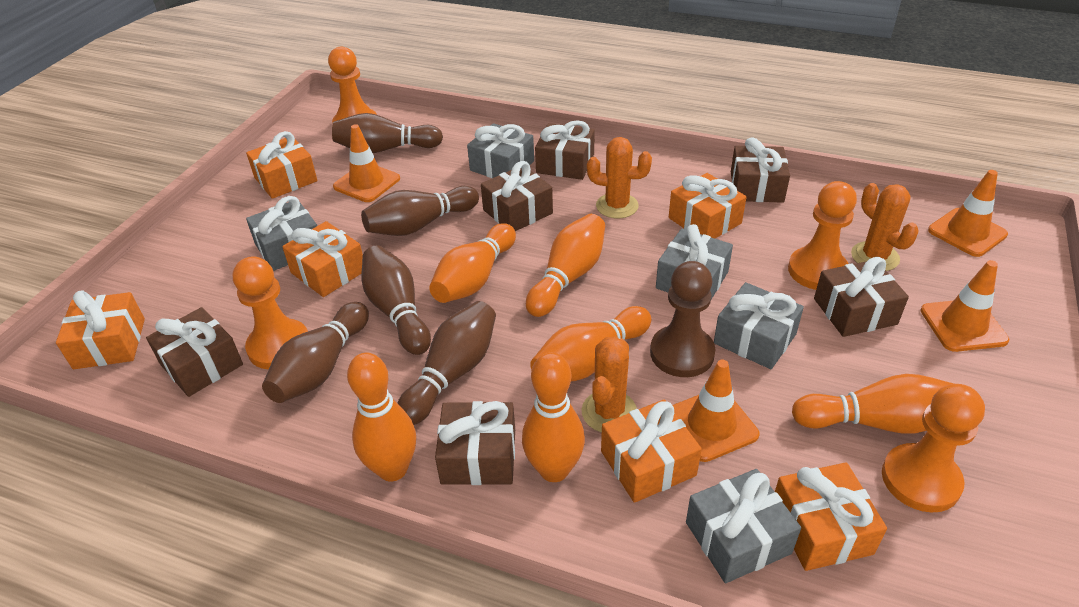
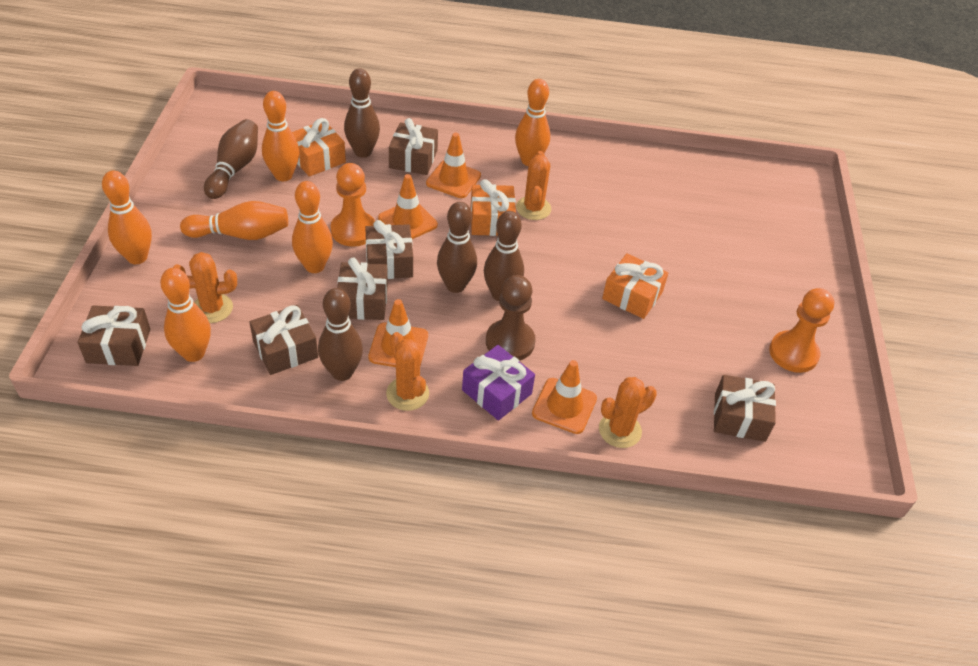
grey gift: [246,196,317,271] [467,123,534,178] [656,224,733,299] [686,469,801,583] [714,282,804,369] = 5 -> none = 0
orange cactus: [581,336,637,433] [587,137,652,218] [851,183,919,271] = 3 -> [173,252,237,323] [386,332,429,411] [516,151,551,220] [599,377,657,448] = 4
orange gift: [56,290,145,369] [246,131,317,199] [282,221,363,297] [601,400,702,503] [669,173,747,238] [775,462,887,571] = 6 -> [292,118,346,177] [471,179,516,236] [602,253,668,319] = 3
orange pawn: [233,256,308,370] [328,47,377,123] [788,181,857,290] [882,384,985,513] = 4 -> [331,163,375,247] [769,288,834,373] = 2
purple gift: none = 0 -> [462,345,535,420] = 1

